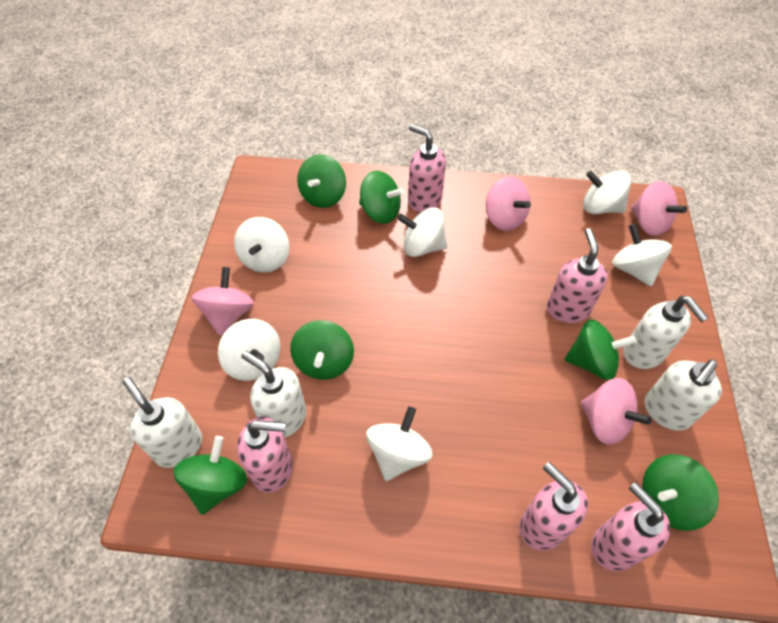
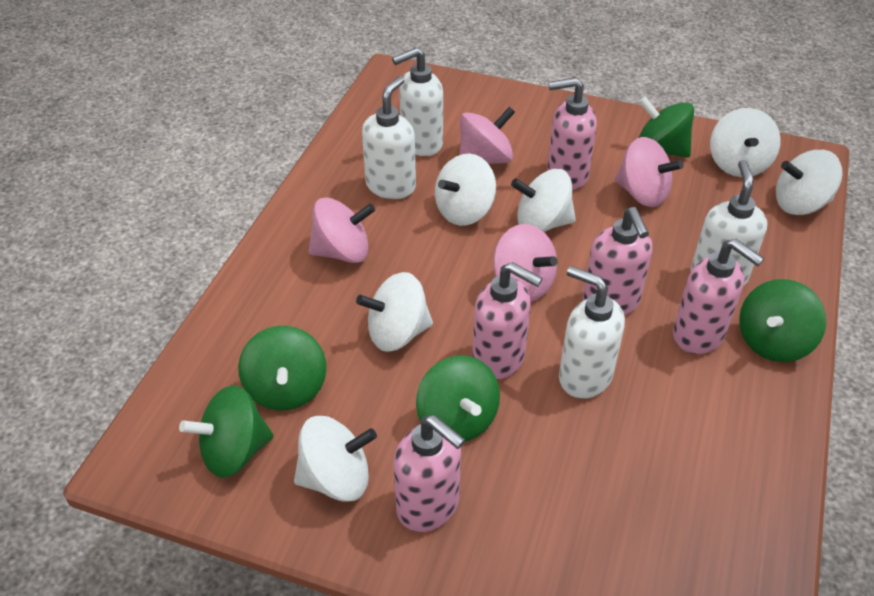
green spinning top: [173,436,247,515] [290,320,354,380] [297,154,346,208] [359,171,404,224] [565,319,637,380] [642,454,719,531] = 6 -> [179,385,274,478] [238,326,326,411] [416,356,500,442] [639,97,694,158] [739,279,826,362] = 5

